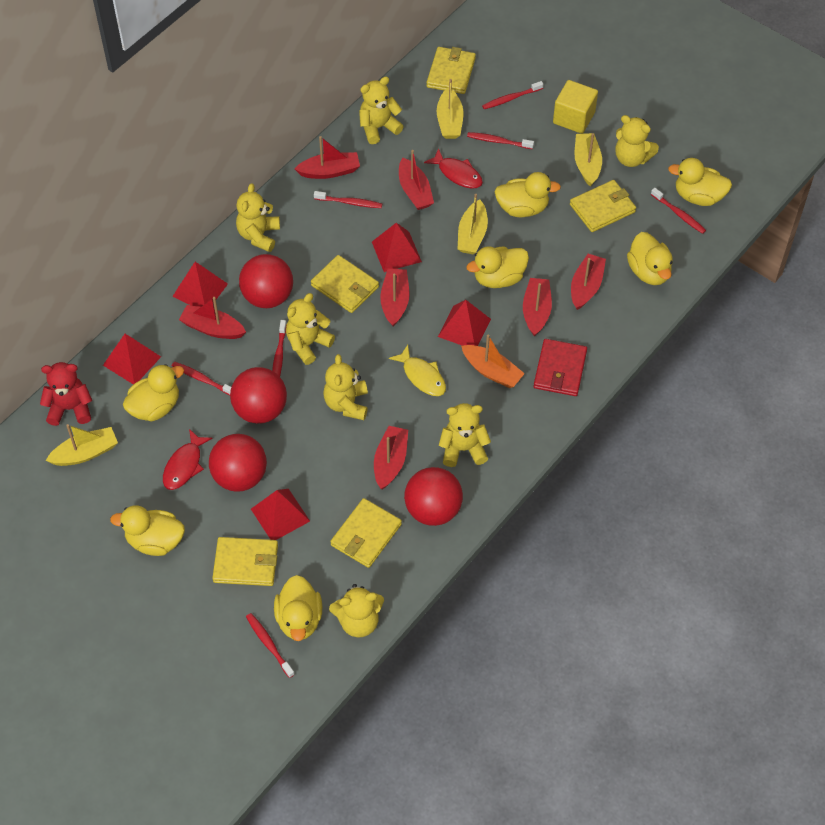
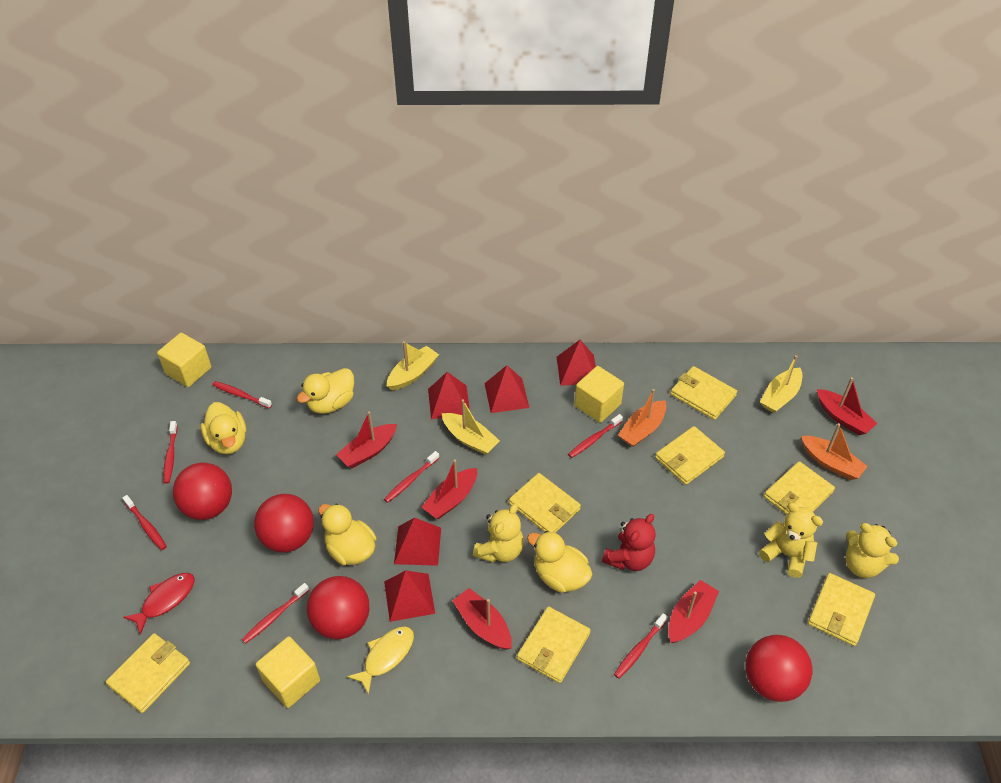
orange boat: [461,334,525,388] = 1 -> [618,389,666,447] [801,423,868,480] = 2
red boat: [179,297,246,339] [295,136,360,179] [374,426,408,490] [380,269,409,326] [399,150,434,210] [523,278,552,336] [571,254,606,310] = 7 -> [336,411,397,468] [422,459,477,519] [452,588,512,650] [668,580,719,643] [817,377,878,435] = 5
red fish: [163,429,213,490] [424,148,483,189] = 2 -> [123,573,195,635] = 1
red wallet: [534,339,587,396] = 1 -> none = 0
yellow boat: [46,424,118,466] [437,79,463,139] [458,194,488,254] [575,133,602,187] = 4 -> [387,341,439,391] [442,399,500,455] [760,355,803,413] = 3
yellow cube: [553,80,598,134] = 1 -> [157,333,212,387] [256,636,320,708] [574,366,624,423] = 3
yellow duck: [110,505,185,556] [123,364,184,421] [274,575,322,641] [466,246,529,288] [495,172,561,217] [627,232,673,285] [668,158,732,206] = 7 -> [201,402,246,454] [297,368,354,414] [319,504,376,565] [527,531,593,593] = 4
yellow teddy bear: [236,183,280,252] [286,293,335,365] [323,354,368,420] [329,584,384,637] [359,77,404,144] [439,403,491,467] [615,115,659,167] = 7 -> [473,504,524,563] [759,503,823,578] [846,523,899,578] = 3
yellow wallet: [212,537,278,586] [311,255,379,313] [330,498,402,568] [426,47,476,94] [570,180,636,232] = 5 -> [106,633,190,713] [509,473,581,533] [517,606,591,683] [655,426,725,485] [671,366,737,420] [764,461,835,514] [808,573,875,646] = 7

